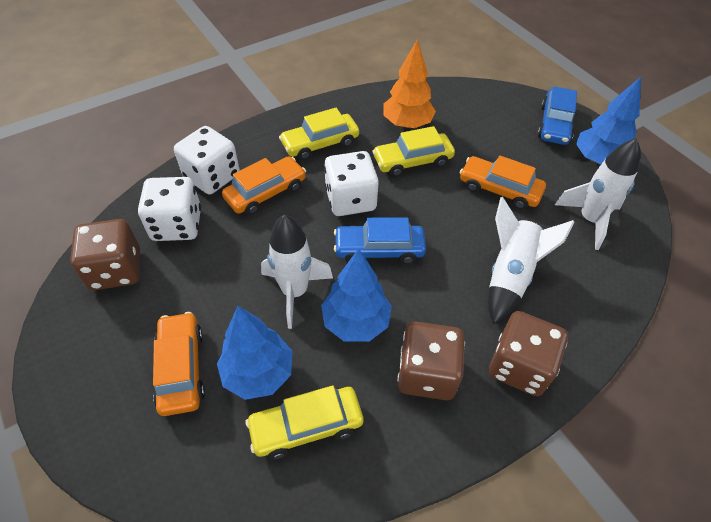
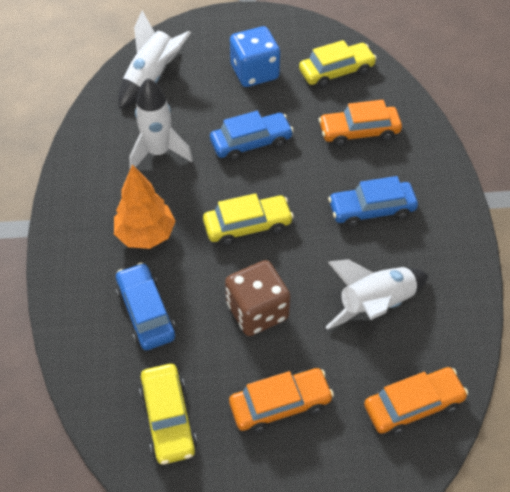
blue car: [334,217,426,264] [537,86,577,145] = 2 -> [116,262,176,350] [210,111,294,161] [328,176,418,228] = 3
blue dice: none = 0 -> [230,26,280,87] = 1
blue tree: [217,306,292,400] [321,248,392,342] [576,77,641,165] = 3 -> none = 0
brown dice: [70,219,140,290] [397,321,465,400] [489,311,568,396] = 3 -> [225,260,291,336] = 1
white dice: [138,177,201,241] [174,126,240,194] [324,151,379,216] = 3 -> none = 0

